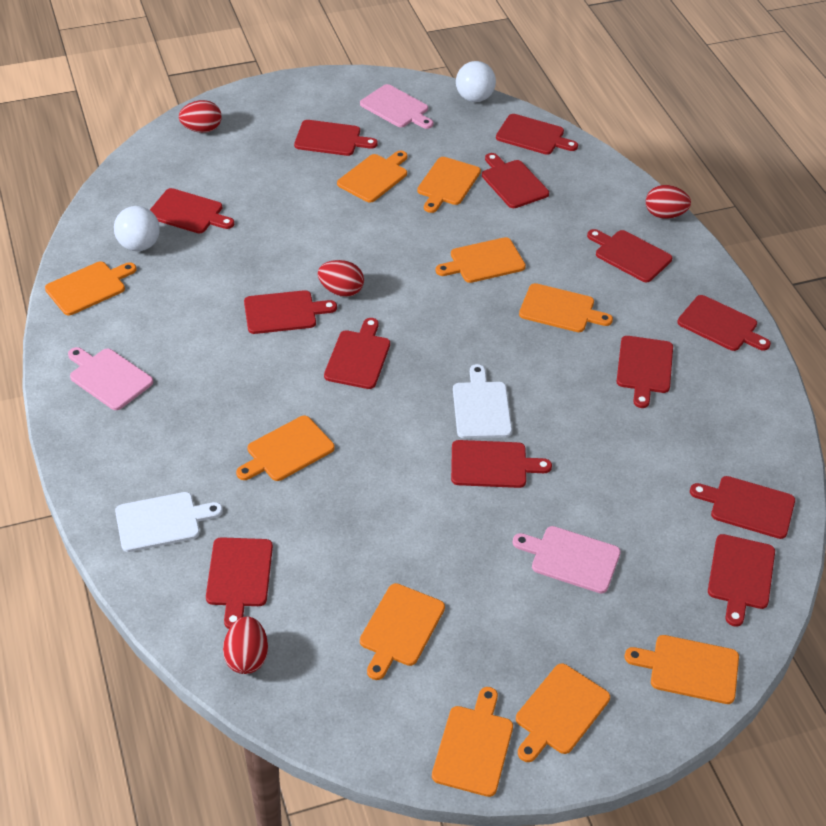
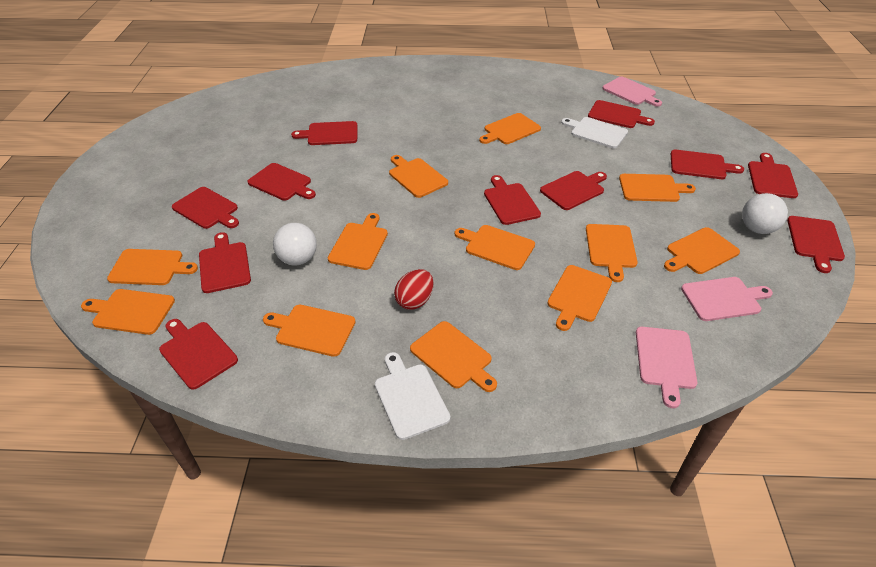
orange cutting board: [45,262,136,315] [236,416,335,481] [337,151,407,203] [360,583,445,680] [417,157,481,213] [432,687,513,797] [435,237,526,283] [516,663,610,762] [519,283,613,332] [625,635,739,704] = 10 -> [81,289,175,335] [107,249,198,285] [263,305,355,357] [328,213,388,270] [389,155,448,198] [410,321,497,392] [455,225,535,270] [479,113,541,144] [547,265,612,331] [586,224,638,282] [619,174,696,202] [664,227,740,274] = 12
red cutting board: [150,188,234,233] [206,537,273,629] [244,290,337,334] [294,120,378,156] [324,318,390,389] [451,440,552,488] [482,153,549,208] [496,114,578,155] [587,229,672,282] [617,336,673,408] [677,295,771,351] [690,476,795,539] [708,534,775,627] = 13 -> [159,319,238,390] [172,187,239,229] [199,232,251,293] [247,163,316,200] [291,121,357,145] [484,175,541,225] [540,171,607,210] [588,100,655,128] [671,150,744,179] [748,153,798,198] [787,216,845,273] = 11
red egg: [179,100,221,133] [223,616,268,674] [318,260,364,297] [646,185,691,219] = 4 -> [394,269,433,310] = 1

